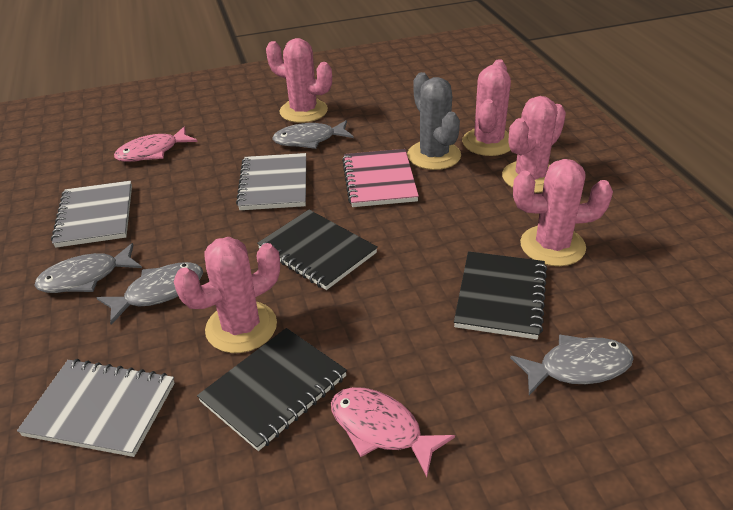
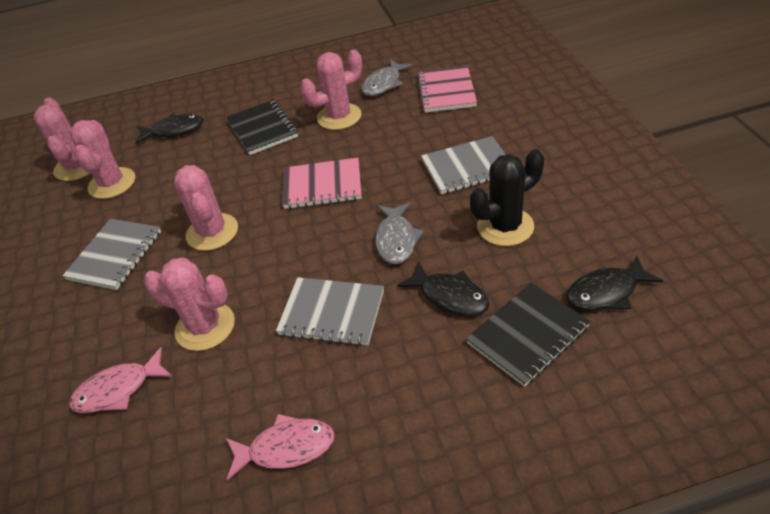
black cactus: none = 0 -> [470,149,544,246] = 1
black fish: none = 0 -> [135,114,203,144] [397,261,489,316] [566,256,663,310] = 3
black notebook: [197,328,347,451] [257,210,378,290] [454,251,547,339] = 3 -> [226,100,298,155] [466,283,591,387] = 2
grey cactus: [407,72,461,170] = 1 -> none = 0
grey fish: [34,243,142,293] [97,262,203,325] [272,120,354,149] [510,334,634,395] = 4 -> [361,59,413,96] [375,202,424,264] = 2
pink notebook: [342,149,419,207] = 1 -> [282,158,362,209] [417,65,477,113] = 2

